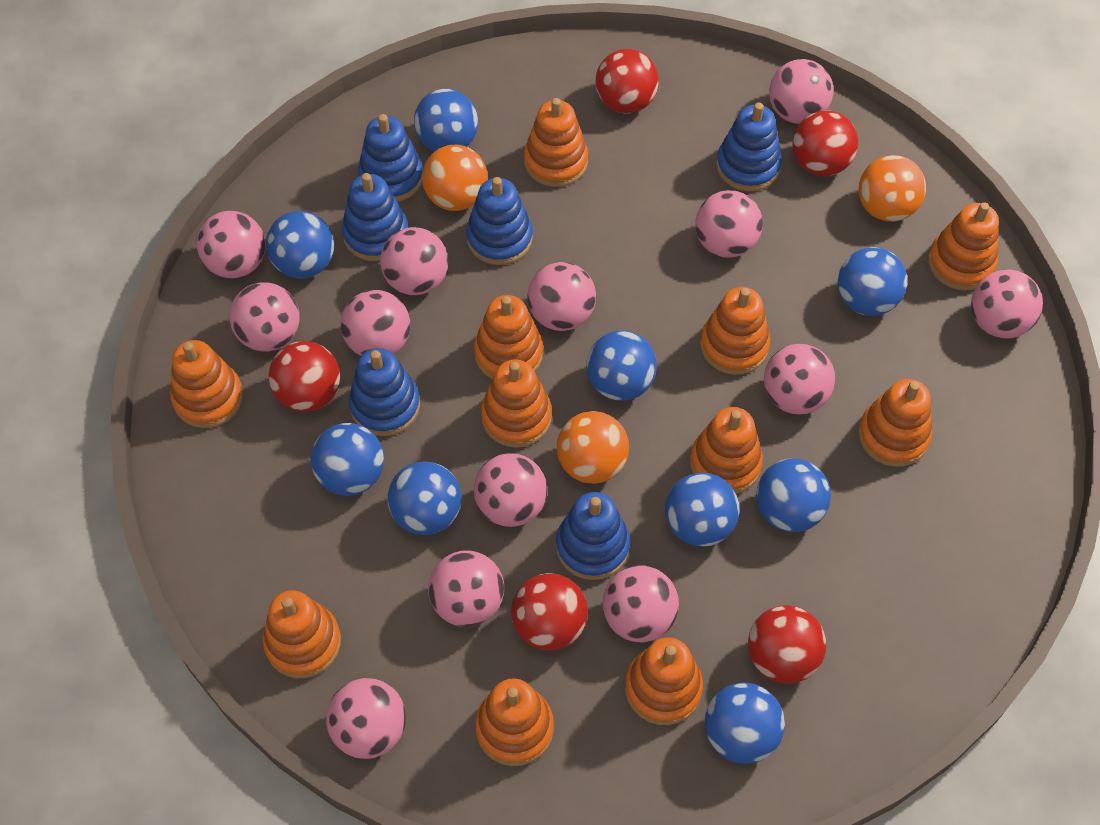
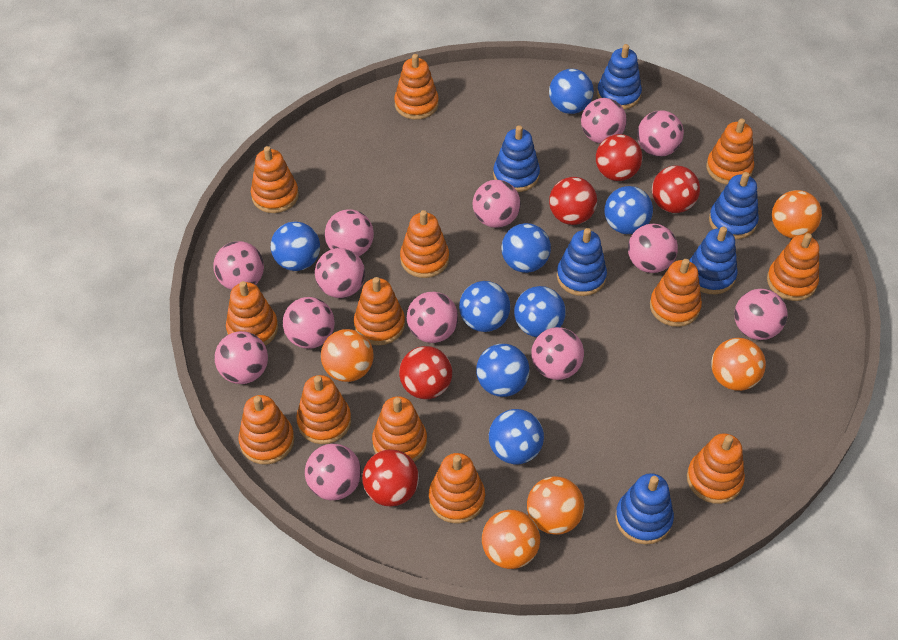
blue ball: [266,211,334,279] [311,423,384,496] [388,461,461,535] [414,89,478,152] [587,331,657,401] [665,472,740,547] [705,683,785,764] [756,458,831,532] [838,247,907,316] = 9 -> [271,222,320,271] [459,281,510,332] [476,344,529,397] [489,409,544,464] [501,223,551,273] [514,286,566,337] [549,69,594,114] [605,186,653,234] = 8
orange ball: [422,145,488,211] [557,411,629,484] [858,155,926,222] = 3 -> [321,329,374,382] [482,510,540,569] [527,476,584,535] [711,338,766,391] [772,190,822,238] = 5
orange stacking toy: [170,340,243,428] [263,591,341,678] [474,295,543,379] [475,678,554,766] [481,360,552,448] [524,98,588,187] [625,637,703,725] [690,407,763,494] [700,287,770,375] [858,379,932,467] [928,202,999,290] = 11 -> [226,281,278,346] [238,395,294,465] [251,146,299,213] [296,375,351,444] [354,277,405,345] [372,396,427,462] [394,54,439,120] [400,210,449,278] [429,453,485,524] [650,259,702,327] [687,433,745,504] [706,118,754,185] [767,233,819,301] = 13

